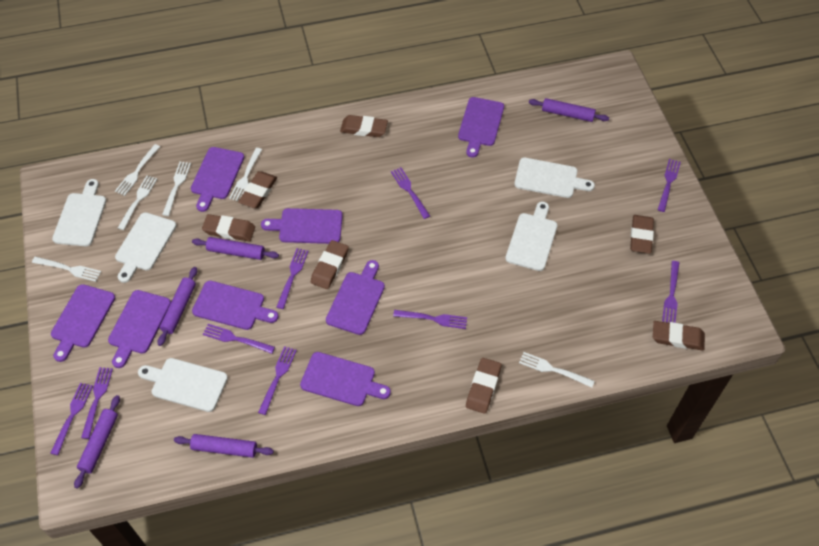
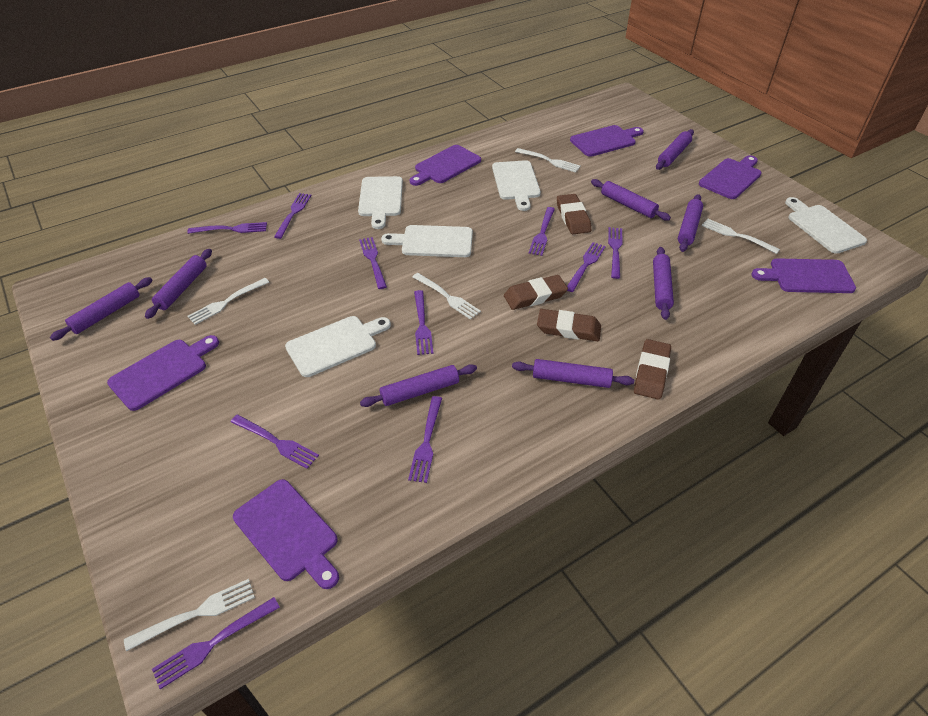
brown eraser: [202,214,255,241] [238,171,277,208] [311,240,349,289] [340,115,388,137] [466,358,502,414] [630,215,654,254] [653,321,705,351] = 7 -> [504,275,568,310] [537,309,601,341] [557,194,591,234] [634,339,671,400] = 4
purple cutting board: [51,284,115,362] [108,290,171,368] [191,147,244,212] [192,281,279,330] [261,208,343,244] [300,352,391,406] [326,260,385,335] [458,97,504,158] = 8 -> [107,335,219,411] [233,479,339,589] [409,145,481,186] [570,125,644,157] [699,155,761,199] [751,258,856,293] = 6
purple fork: [50,383,93,455] [81,367,113,439] [203,324,275,354] [258,346,297,415] [277,248,309,309] [391,167,430,219] [393,310,467,329] [658,159,681,212] [662,261,679,323] = 9 -> [152,597,280,689] [187,222,267,234] [231,415,319,469] [274,193,311,239] [359,237,387,289] [408,396,442,483] [414,290,434,355] [529,207,555,256] [567,242,606,292] [608,227,623,279] = 10
purple rolling pin: [74,395,120,489] [158,267,197,346] [174,434,274,458] [192,237,279,260] [529,98,609,122] = 5 -> [50,277,152,341] [145,249,212,319] [360,364,477,407] [512,359,634,388] [591,179,671,221] [653,247,674,320] [656,129,694,170] [678,194,703,252] = 8
white fork: [32,257,101,282] [115,144,160,196] [118,176,157,230] [162,161,191,216] [229,148,262,201] [519,352,595,388] = 6 -> [124,579,255,651] [187,278,269,325] [412,273,481,320] [515,148,581,172] [702,219,780,254] = 5

